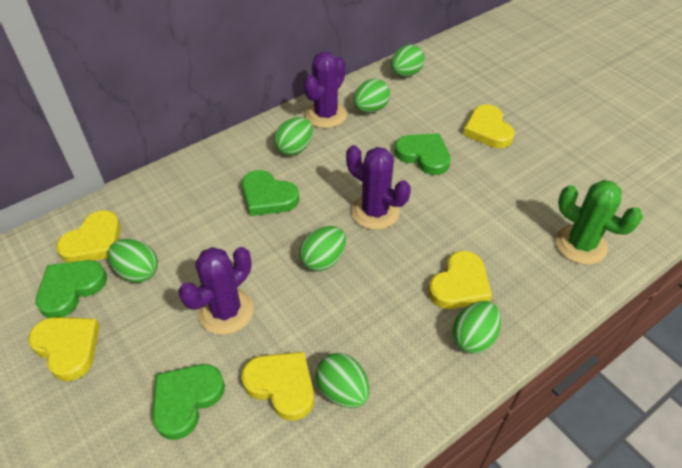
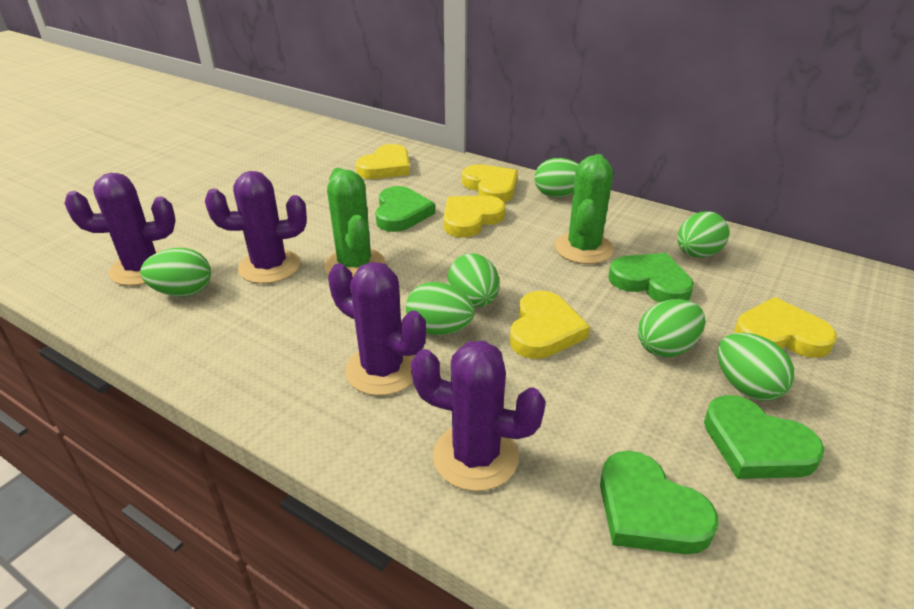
green cactus: [555,180,643,265] = 1 -> [324,168,385,276] [555,154,614,264] = 2
purple cactus: [178,247,254,335] [304,52,347,128] [346,145,411,230] = 3 -> [64,173,176,286] [205,171,307,284] [328,262,426,396] [411,340,546,491] = 4

